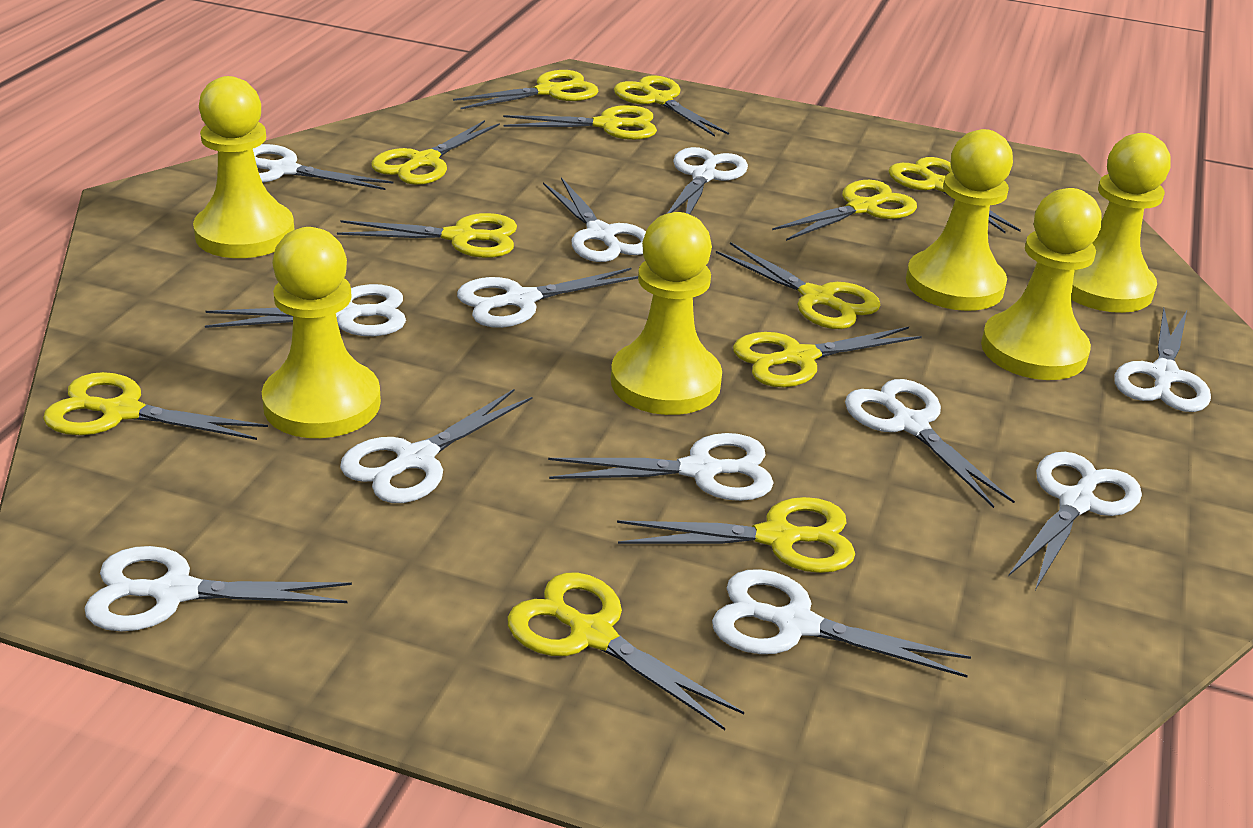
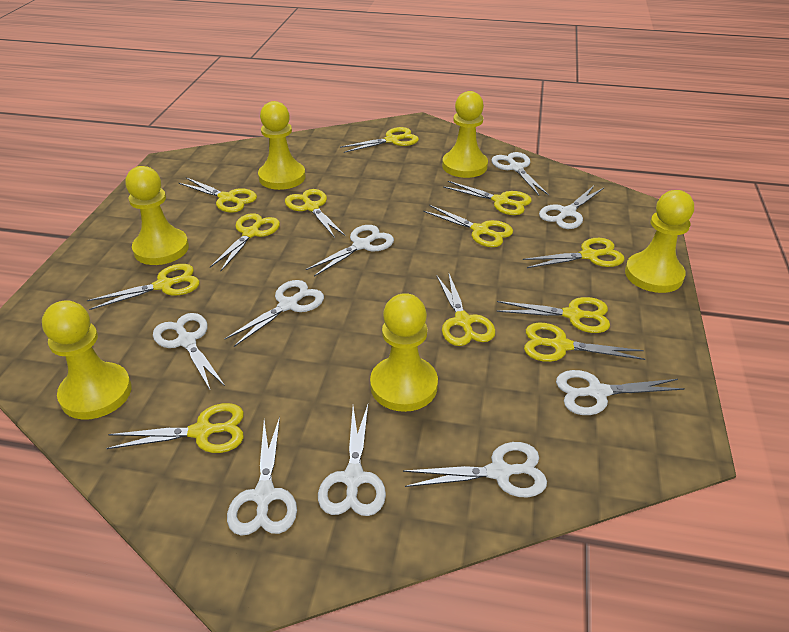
white scissors: [84,546,352,631] [205,284,406,336] [253,144,393,190] [340,389,533,503] [457,267,638,328] [543,177,646,262] [548,433,774,501] [667,147,748,215] [712,569,971,678] [845,379,1015,508] [1008,452,1142,590] [1114,308,1211,412] = 12 -> [153,313,225,390] [225,280,324,347] [227,417,297,536] [306,225,394,277] [318,405,386,516] [403,442,547,497] [492,152,549,195] [539,186,604,229] [556,370,685,415] = 9

